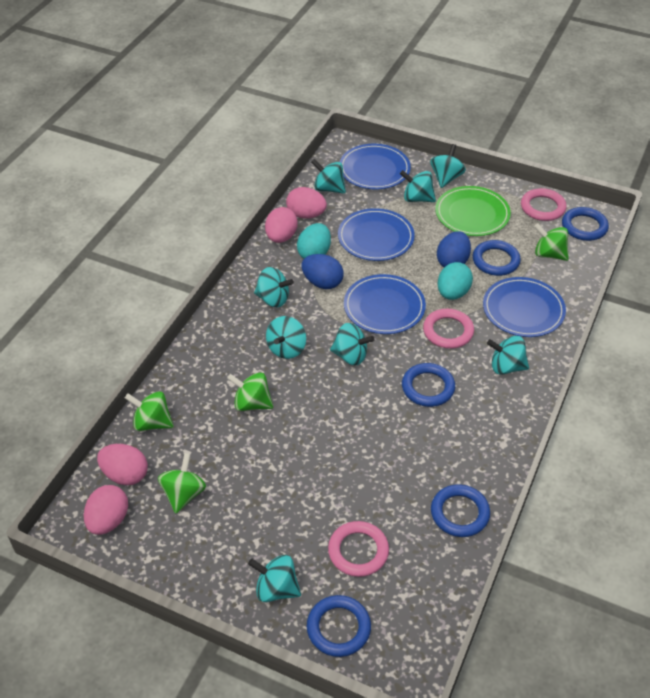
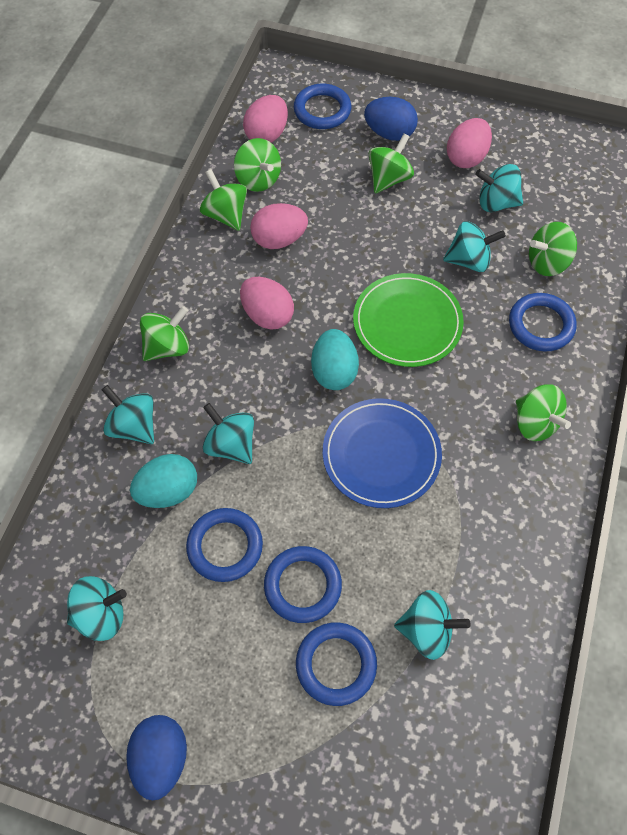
blue plate: [338,208,415,261] [340,144,411,189] [344,274,426,334] [483,277,566,337] = 4 -> [322,398,442,508] = 1
green spinning top: [125,391,174,431] [158,453,206,513] [227,372,273,411] [534,223,569,261] = 4 -> [140,306,189,361] [200,169,247,231] [234,138,281,192] [369,133,414,193] [516,384,571,441] [529,222,577,276] = 6
pink ring: [328,521,389,577] [423,309,474,349] [521,188,566,221] = 3 -> none = 0
turquoise spinning top: [248,555,301,602] [254,267,294,307] [266,316,306,359] [311,159,346,194] [330,323,375,365] [400,170,436,202] [430,144,466,188] [487,336,529,375] = 8 -> [67,576,127,641] [102,385,154,444] [203,403,254,464] [394,590,471,660] [443,221,506,272] [475,164,523,212] = 6

